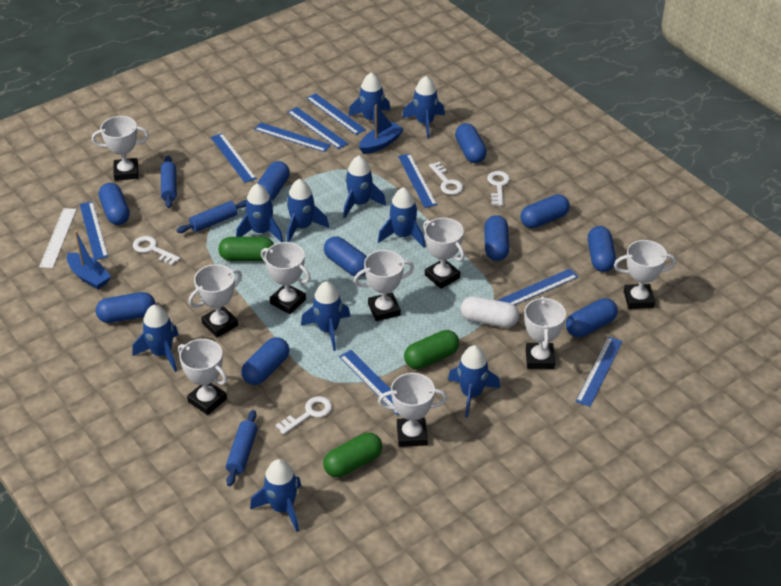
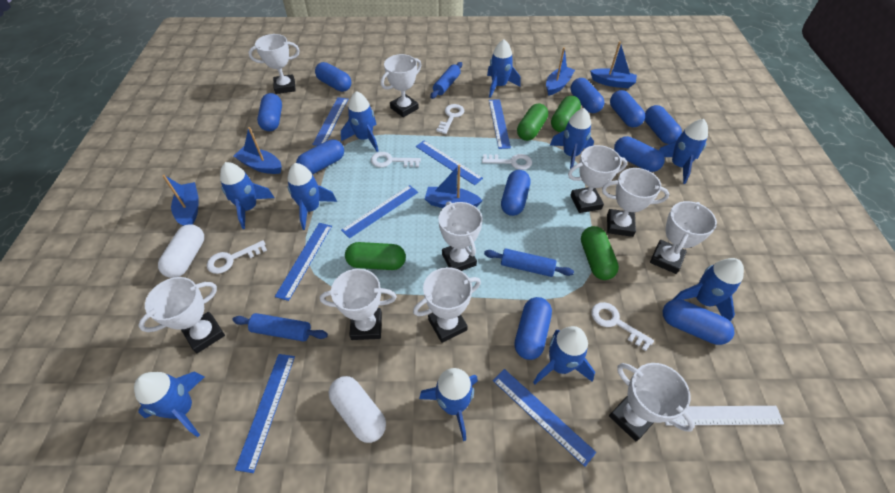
blue boat: [67,231,111,289] [359,105,404,154] = 2 -> [162,175,199,226] [234,127,282,174] [425,165,483,208] [546,47,575,96] [590,41,637,88] = 5
blue ruler: [80,201,108,260] [211,133,257,183] [254,122,331,152] [287,107,348,149] [306,93,366,135] [339,350,399,416] [398,154,437,208] [497,269,578,305] [576,337,623,407] = 9 -> [235,354,295,473] [275,223,332,301] [312,97,348,146] [341,185,418,239] [416,141,483,185] [489,99,511,149] [493,369,596,467] = 7
green capsule: [218,237,274,261] [323,433,383,477] [404,330,459,369] = 3 -> [345,242,406,270] [517,103,548,141] [551,96,581,132] [581,226,619,280] = 4
white capsule: [461,296,519,328] = 1 -> [158,224,204,278] [329,376,386,443] = 2
white key: [133,236,180,266] [276,396,332,435] [429,162,463,195] [487,171,510,206] = 4 -> [207,240,267,274] [371,152,421,167] [436,104,464,134] [482,154,532,170] [591,302,654,351] = 5
white trophy: [92,116,149,181] [178,339,227,415] [189,264,242,337] [261,242,311,314] [354,250,414,321] [378,373,447,447] [423,218,465,289] [524,296,566,369] [614,240,676,309] = 9 -> [138,277,225,353] [249,34,300,94] [320,269,397,340] [381,54,421,117] [413,267,481,343] [438,201,483,271] [568,145,627,213] [602,168,669,237] [609,363,695,441] [650,201,717,274] = 10

